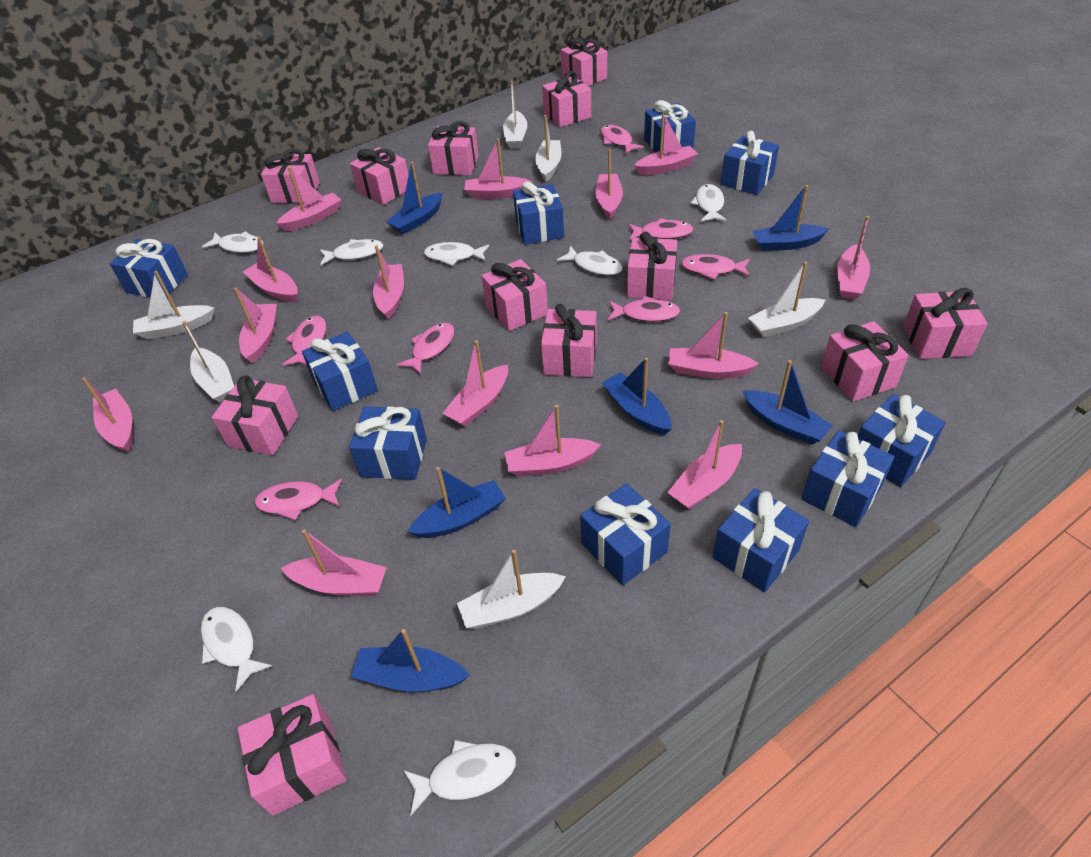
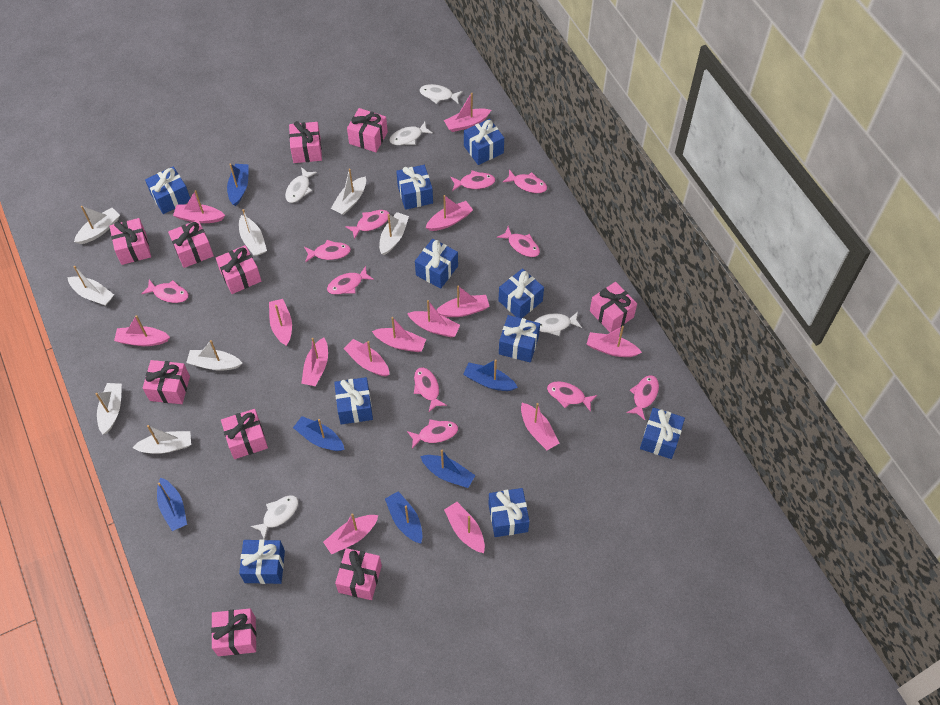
pink fish: [254,479,342,520] [282,316,326,366] [397,323,455,375] [601,125,644,154] [608,296,680,322] [628,218,694,240] [681,254,750,280] = 7 -> [141,279,189,303] [304,240,351,262] [327,266,374,295] [345,210,390,239] [407,419,458,449] [414,367,447,412] [451,170,496,191] [497,226,540,257] [502,169,547,193] [547,381,597,412] [627,375,659,420] = 11
pink gift: [212,375,298,455] [238,694,347,816] [261,149,320,203] [350,147,409,205] [428,121,479,176] [482,259,548,331] [541,304,597,377] [542,71,591,127] [561,38,607,86] [627,232,677,300] [821,321,909,402] [903,288,987,359] = 12 -> [109,218,151,265] [143,360,190,404] [168,220,214,268] [211,608,256,656] [216,245,261,294] [221,409,268,459] [289,121,322,163] [335,548,382,600] [347,108,388,152] [590,282,637,333] = 10
white boat: [133,271,214,339] [182,321,234,402] [457,550,566,629] [503,81,527,149] [535,115,562,182] [748,262,825,337] = 6 -> [67,266,114,306] [74,206,120,244] [95,383,122,434] [132,425,191,454] [186,340,242,371] [239,209,267,256] [331,169,366,215] [379,212,409,255] = 8
white fish: [201,607,272,692] [202,231,264,253] [319,239,383,265] [403,740,516,815] [424,242,489,266] [557,246,623,275] [690,184,726,222] = 7 -> [250,495,298,540] [285,167,317,203] [389,122,433,145] [420,84,463,104] [534,312,582,336] = 5

